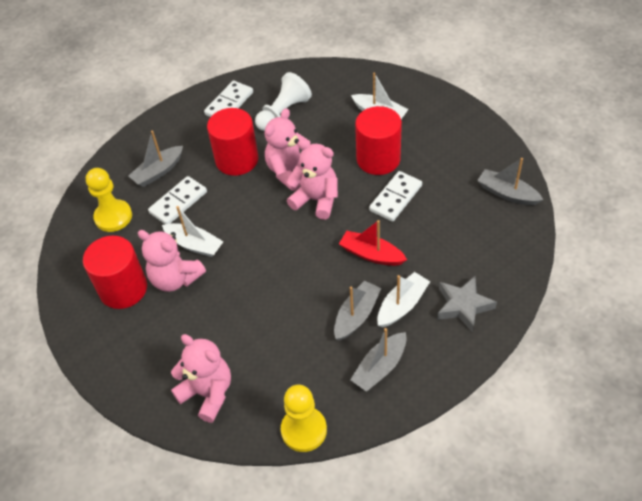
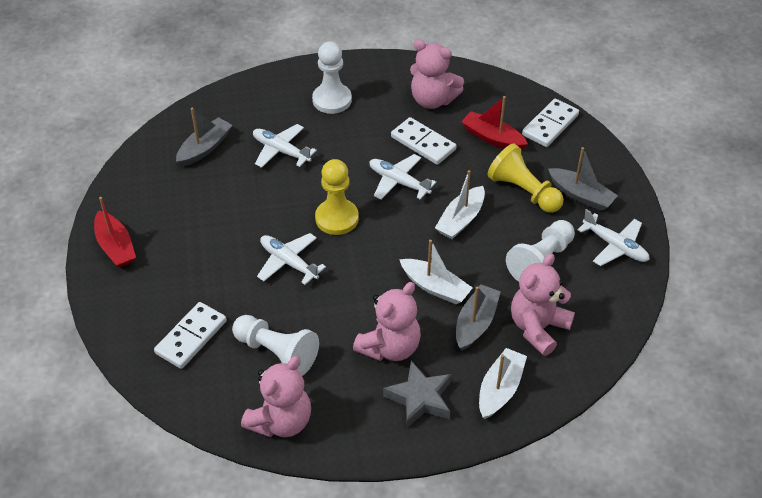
grey boat: [128,131,183,187] [334,280,381,340] [350,328,406,392] [477,158,543,205] = 4 -> [176,108,232,167] [456,284,501,351] [548,147,618,211] = 3
red boat: [339,220,407,266] = 1 -> [94,197,136,268] [461,96,528,150] = 2
red cylinder: [83,236,147,309] [207,108,258,176] [355,106,402,175] = 3 -> none = 0
white pawn: [255,72,312,131] = 1 -> [232,315,319,376] [312,41,352,114] [506,220,575,282] = 3
white plane: none = 0 -> [253,124,317,168] [257,233,326,285] [369,154,436,200] [578,209,650,266] = 4

